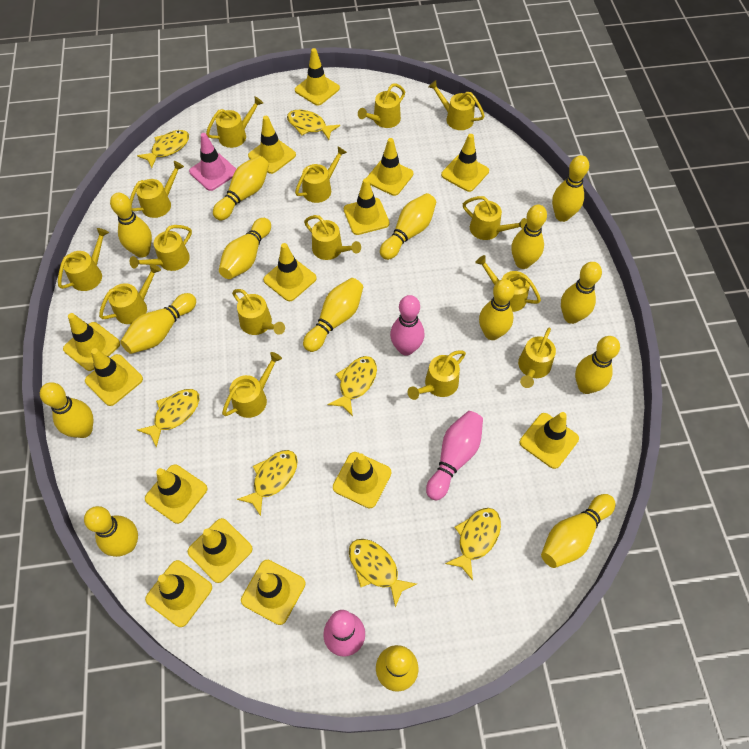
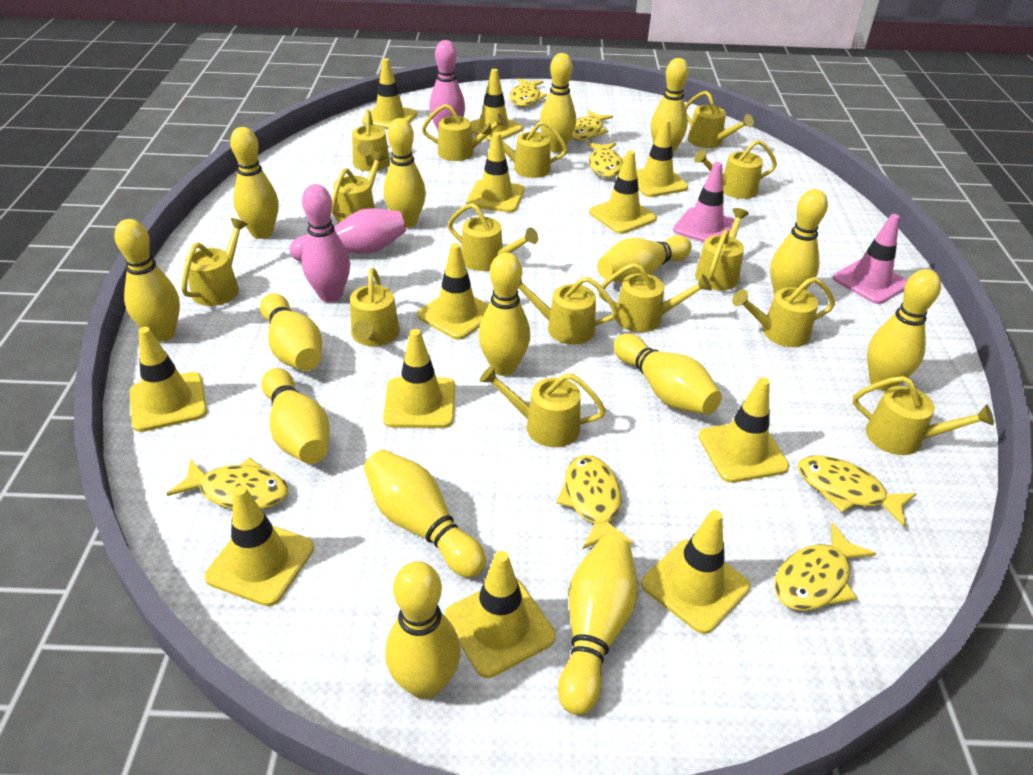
pink traffic cone: [189,133,236,191] = 1 -> [673,162,735,242] [833,214,907,304] = 2
yellow traffic cone: [63,313,120,371] [85,348,143,406] [145,465,207,524] [145,560,212,627] [188,518,252,583] [241,560,306,625] [248,116,296,174] [263,243,317,301] [295,48,340,106] [333,452,391,509] [344,178,390,235] [367,138,413,196] [441,134,489,192] [520,412,579,469] = 14 -> [129,327,207,432] [204,485,314,606] [362,58,417,129] [383,329,455,428] [417,243,489,340] [445,551,556,678] [466,132,525,212] [471,69,523,142] [589,150,657,234] [636,119,688,197] [641,510,750,634] [698,377,789,483] = 12

